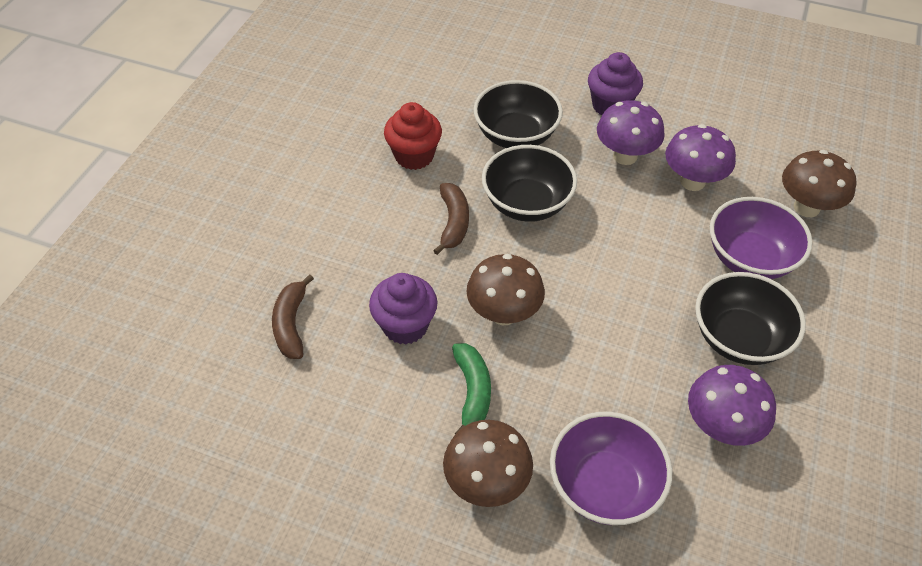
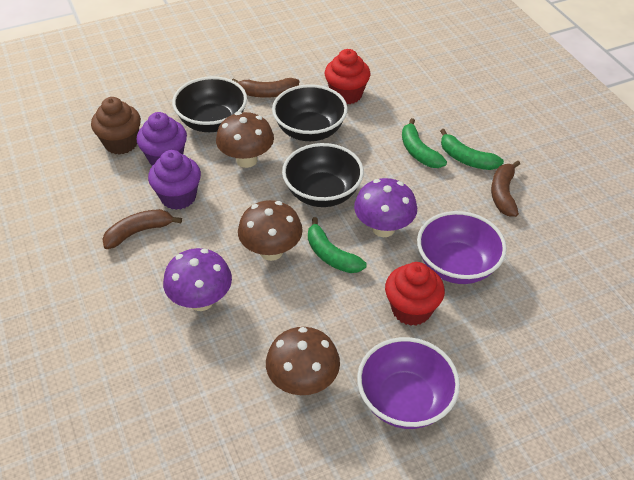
brown banana: [272,274,314,359] [433,183,469,255] = 2 -> [102,209,182,249] [232,78,299,98] [491,160,520,217] = 3
brown cupcake: none = 0 -> [91,97,141,155] = 1
green banana: [452,343,491,434] = 1 -> [308,217,367,273] [402,118,447,168] [440,129,504,170] = 3
purple mushroom: [597,100,665,165] [665,124,736,191] [688,365,776,446] = 3 -> [163,248,232,311] [354,178,417,237] = 2
red cupcake: [384,102,442,170] = 1 -> [325,49,370,104] [385,262,445,326] = 2

